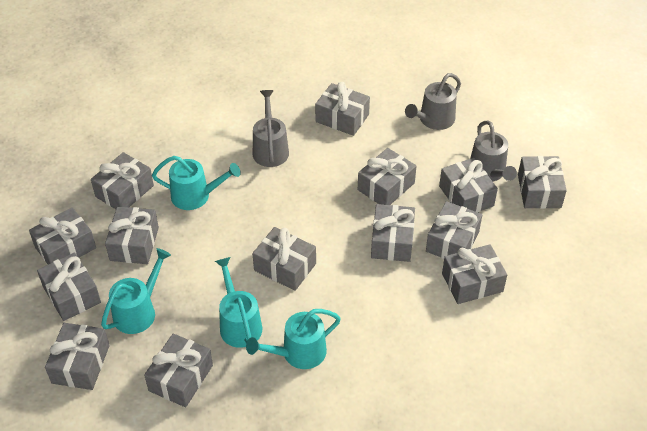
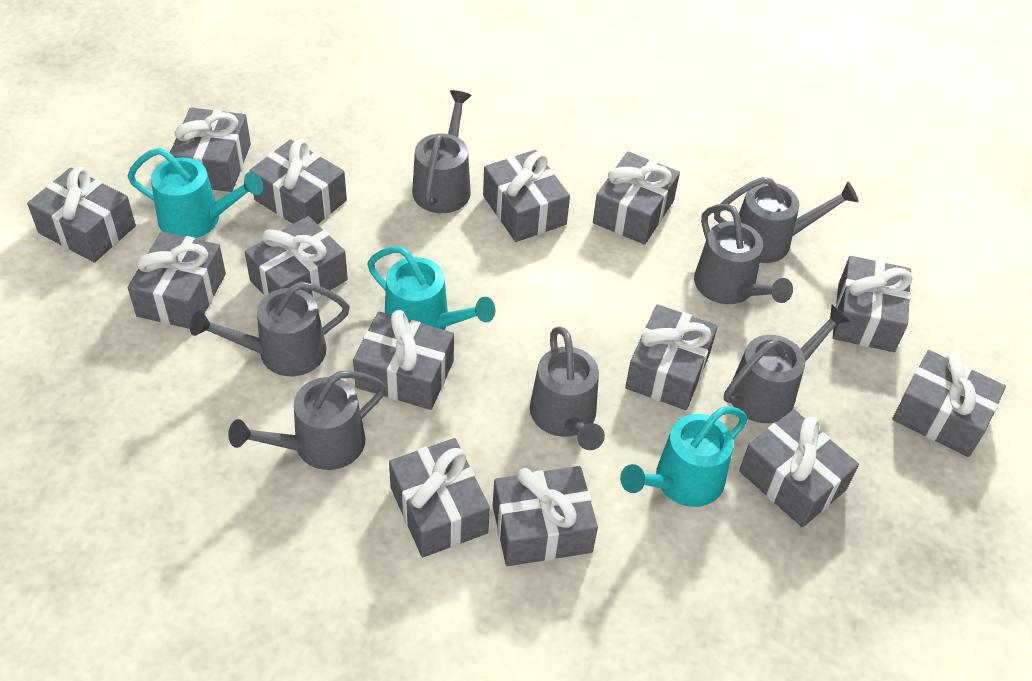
grey watering can: [253,90,289,167] [405,73,461,130] [470,120,517,181] = 3 -> [190,282,350,376] [228,370,386,470] [412,90,472,213] [530,326,605,450] [694,204,793,304] [714,177,859,263] [724,305,851,423] = 7
turquoise watering can: [101,248,171,334] [152,156,241,210] [215,257,262,348] [246,309,341,369] = 4 -> [128,148,263,238] [367,246,495,330] [620,406,748,507] = 3

